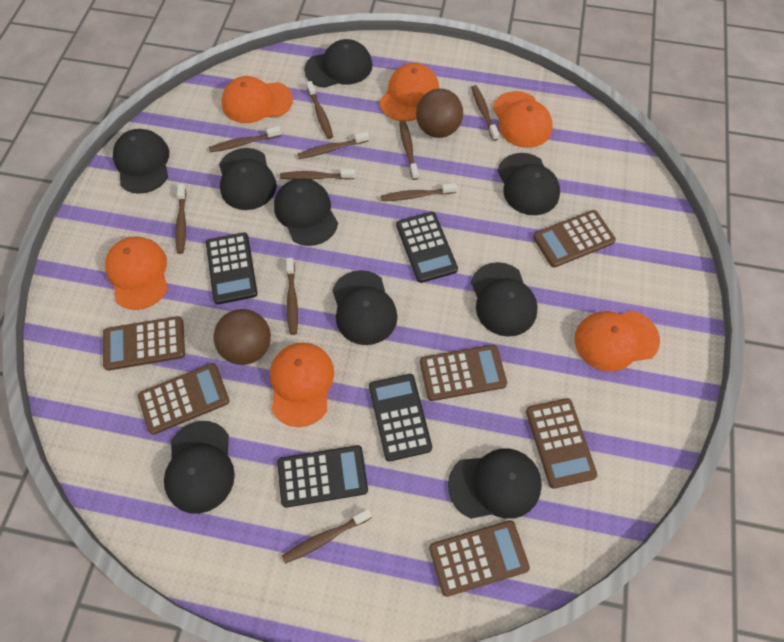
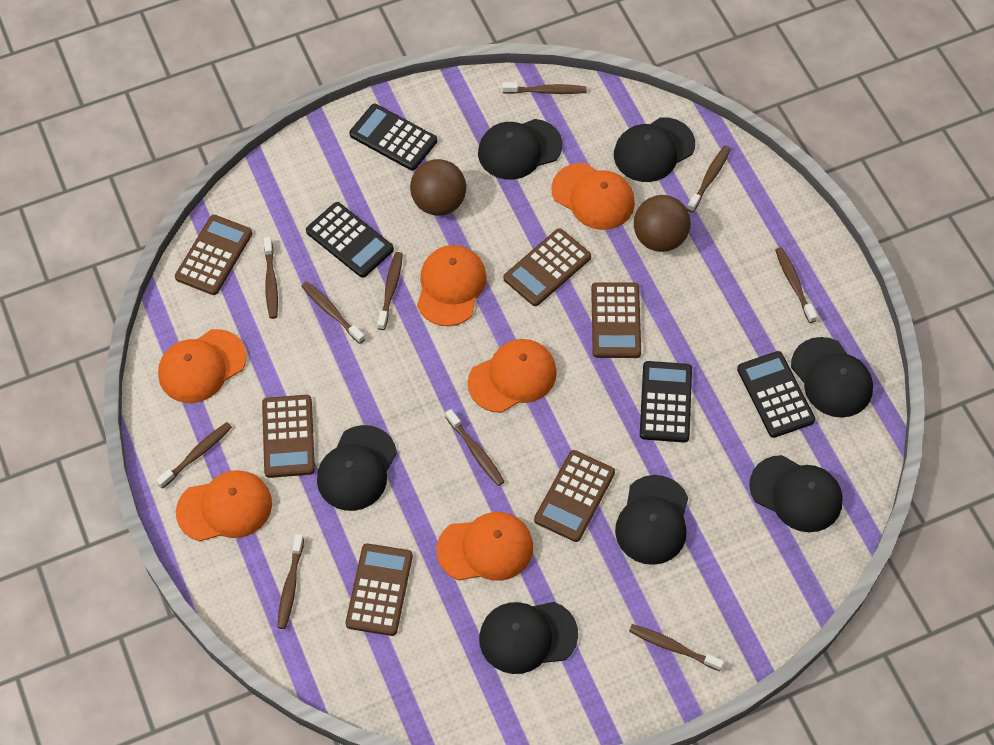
black cap: [113,129,169,194] [164,421,235,514] [219,148,277,210] [274,178,338,246] [304,39,372,88] [332,270,398,345] [448,448,542,519] [471,262,538,337] [497,153,560,215] = 9 -> [317,425,397,511] [478,119,562,180] [479,602,578,674] [614,117,695,182] [615,475,688,565] [749,455,843,532] [791,337,873,418] = 7

